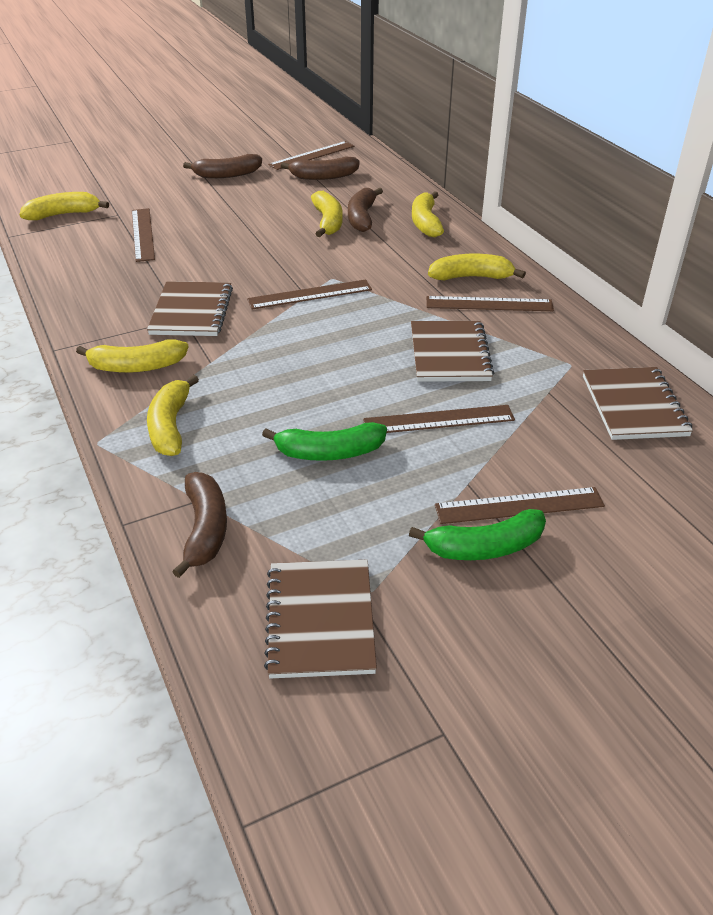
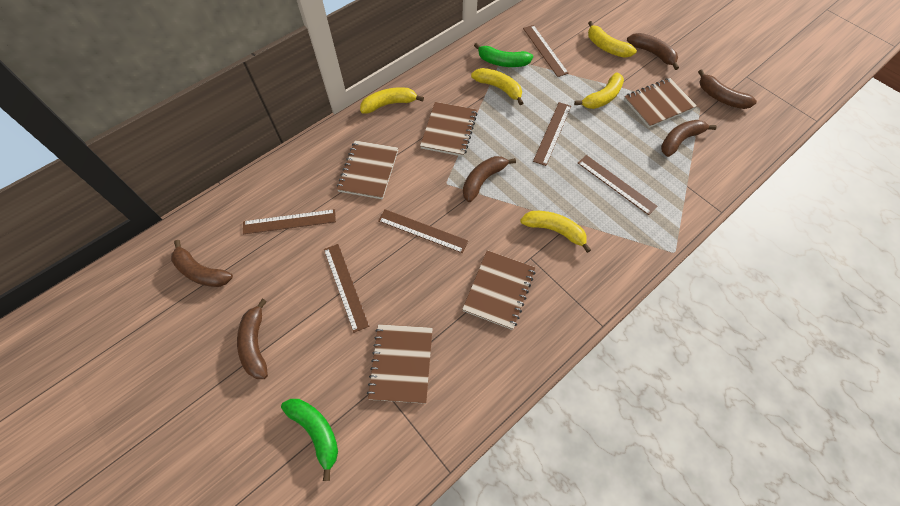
brown banana: [172,472,227,578] [183,154,262,178] [281,156,360,180] [348,188,383,232] = 4 -> [171,240,233,287] [237,299,268,379] [463,156,516,202] [627,33,679,70] [661,120,717,157] [698,70,757,109] = 6
brown notebook: [147,281,233,336] [264,560,377,679] [411,321,494,382] [583,367,693,440] = 4 -> [337,140,398,199] [367,324,433,404] [420,102,477,157] [462,250,535,330] [624,78,697,128] = 5
yellow banana: [19,192,109,220] [76,339,189,373] [147,375,199,456] [311,191,343,237] [412,191,444,237] [428,254,526,280] = 6 -> [360,87,424,113] [471,68,523,105] [520,211,591,253] [574,72,624,109] [588,21,637,58] = 5

